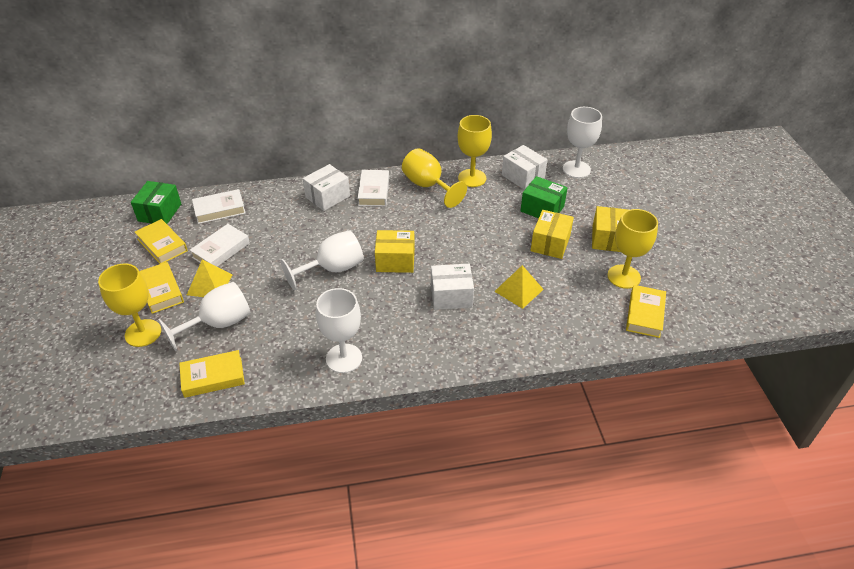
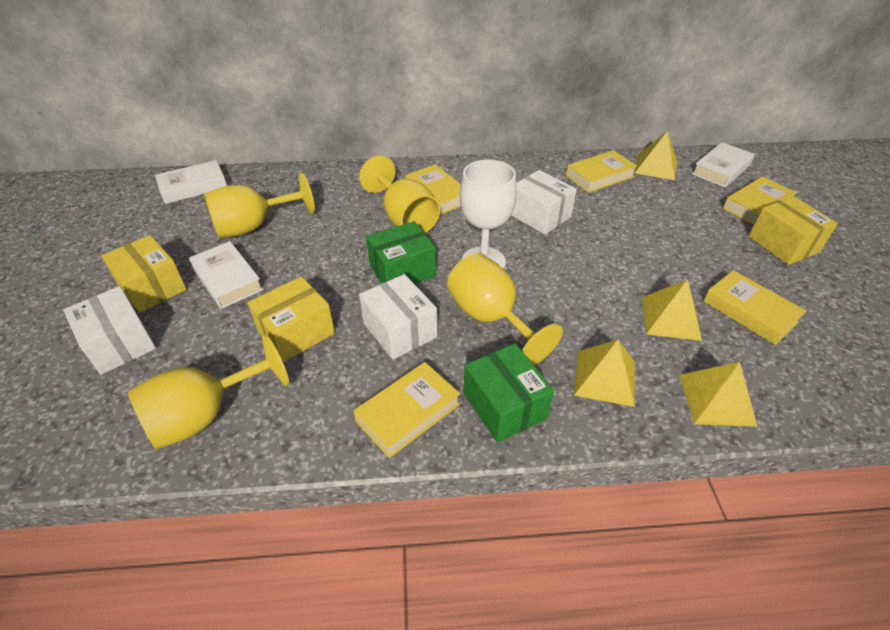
white goblet: [158,282,250,351] [280,230,363,290] [316,288,362,373] [563,107,602,178] = 4 -> [460,160,517,269] = 1
yellow book: [135,219,188,264] [140,262,184,314] [179,350,245,398] [626,285,666,338] = 4 -> [353,362,460,458] [405,164,461,215] [566,150,637,193] [703,270,806,345] [723,176,797,225] = 5
yellow pyramid: [187,260,233,297] [494,265,544,309] = 2 -> [574,340,635,407] [635,131,677,180] [642,279,702,341] [679,362,757,427] = 4

